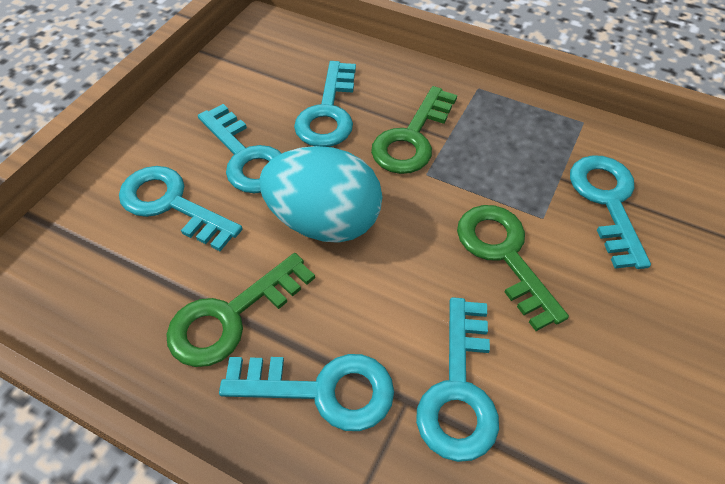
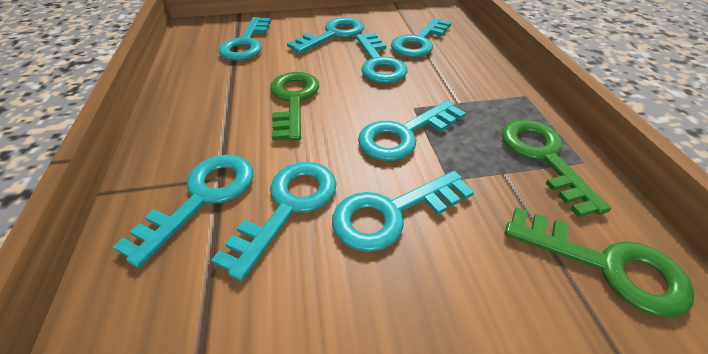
turquoise egg: [259,146,382,243] = 1 -> none = 0
turquoise key: [119,166,243,251] [198,104,282,193] [219,354,394,431] [294,61,356,147] [416,297,499,462] [570,155,651,269] = 6 -> [113,155,253,268] [211,162,337,281] [218,17,271,61] [287,17,364,54] [332,171,474,252] [356,33,408,83] [358,100,466,161] [391,18,451,57] = 8

